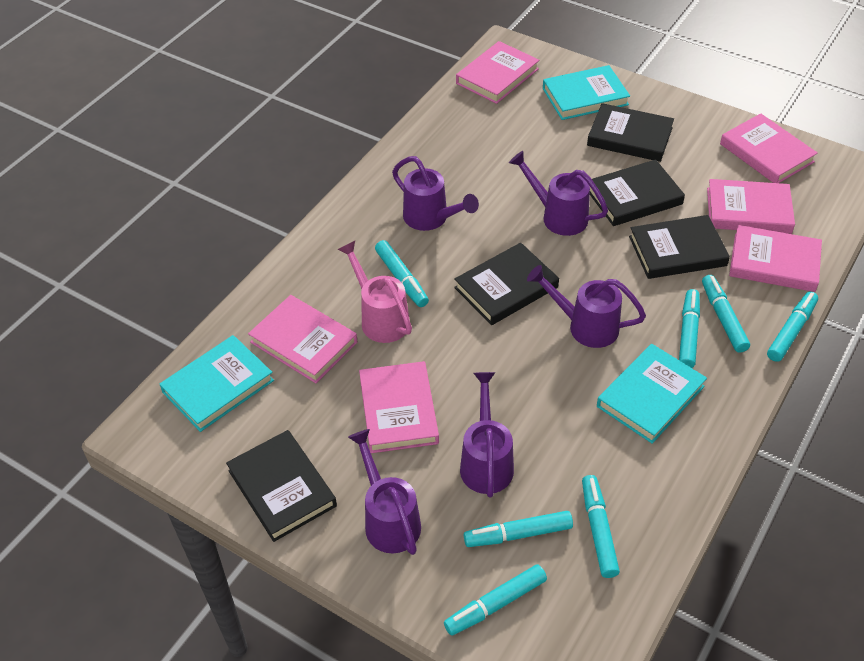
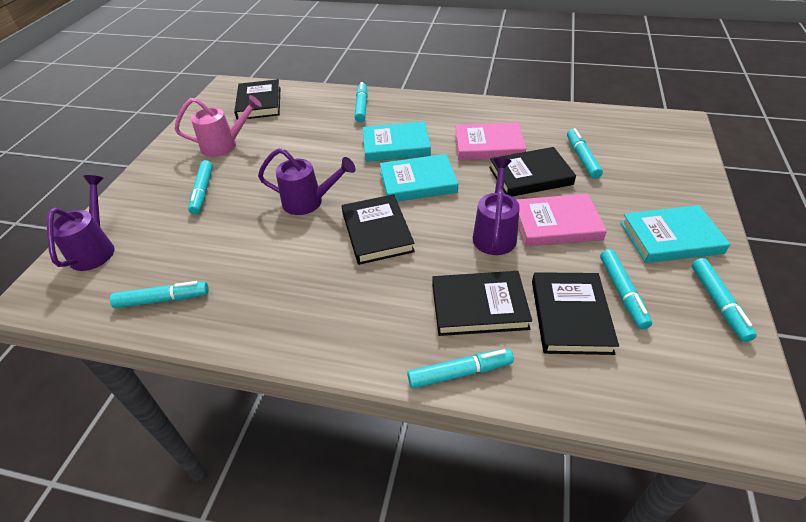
pink book: [248,295,357,383] [359,361,439,453] [456,41,539,104] [707,179,795,234] [720,113,818,183] [729,225,822,292] = 6 -> [455,122,526,160] [516,194,607,246] = 2
purple watering can: [348,429,421,555] [392,156,479,231] [460,372,514,497] [509,151,608,236] [527,265,646,348] = 5 -> [47,175,115,271] [258,148,355,215] [473,158,520,255] = 3

